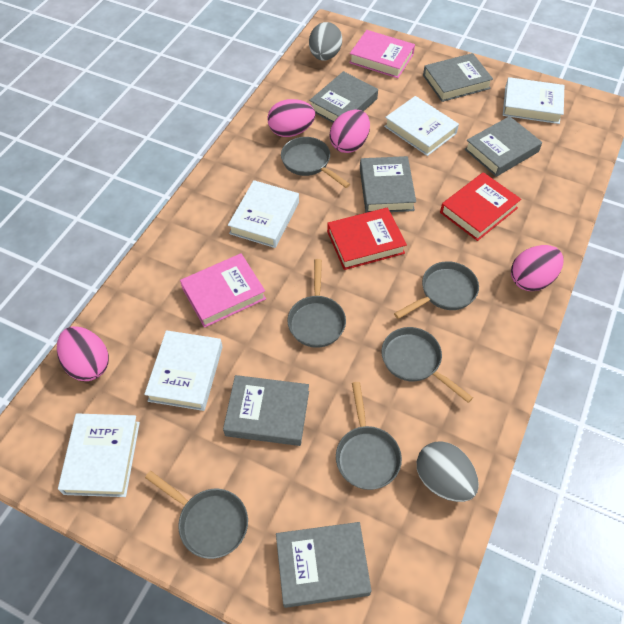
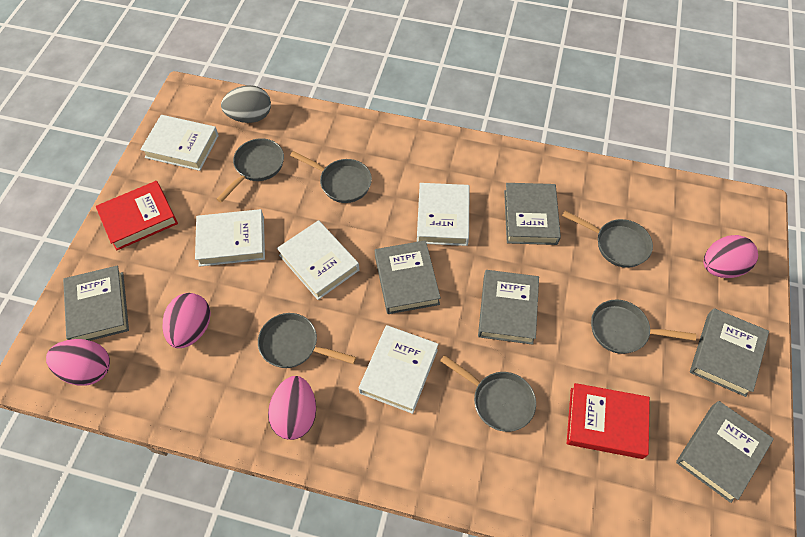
grey egg: [309,22,342,60] [417,441,479,502] = 2 -> [221,85,271,123] = 1
pink book: [180,253,266,328] [349,30,415,78] = 2 -> none = 0

